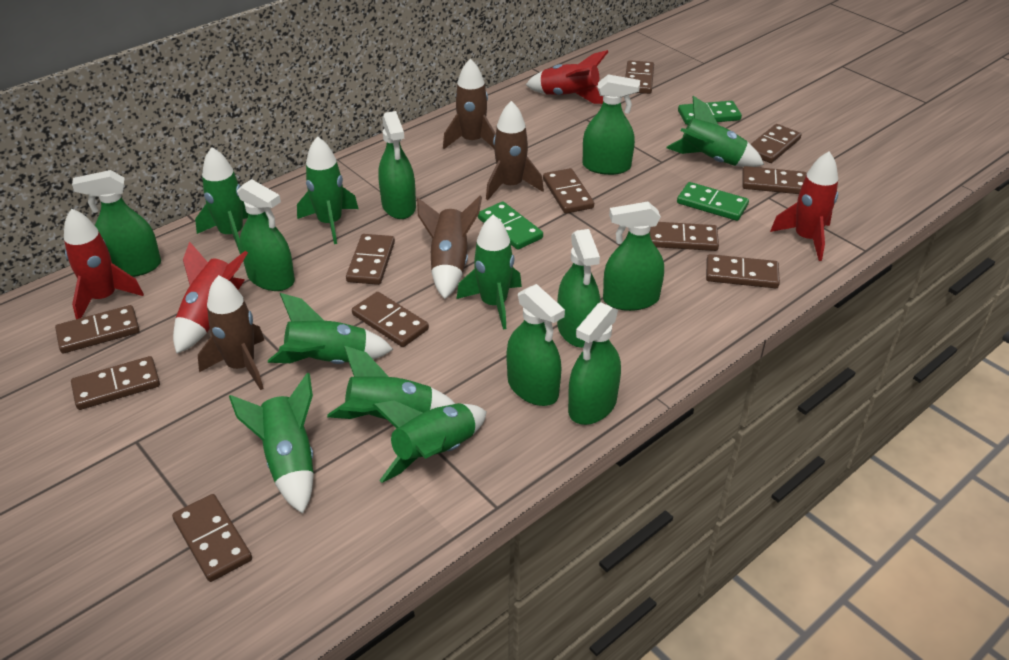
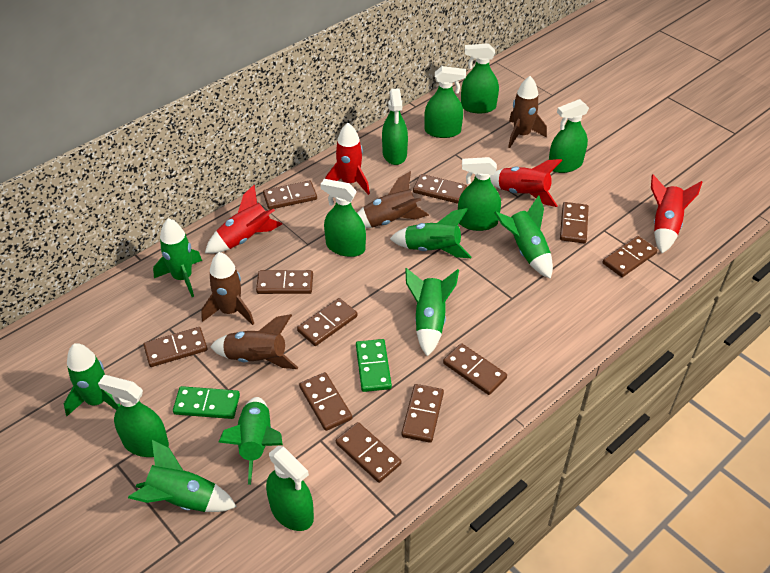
green domino: [478,201,543,250] [677,182,749,221] [678,101,742,125] = 3 -> [173,386,240,419] [356,339,392,392] = 2
green rocket: [195,147,248,254] [229,373,314,514] [268,293,393,364] [297,136,359,244] [327,346,455,419] [372,400,487,483] [457,214,522,330] [666,96,764,167] = 8 -> [64,343,120,416] [128,439,237,512] [153,218,202,297] [219,397,283,485] [390,208,471,258] [405,268,459,356] [494,195,553,279] = 7

